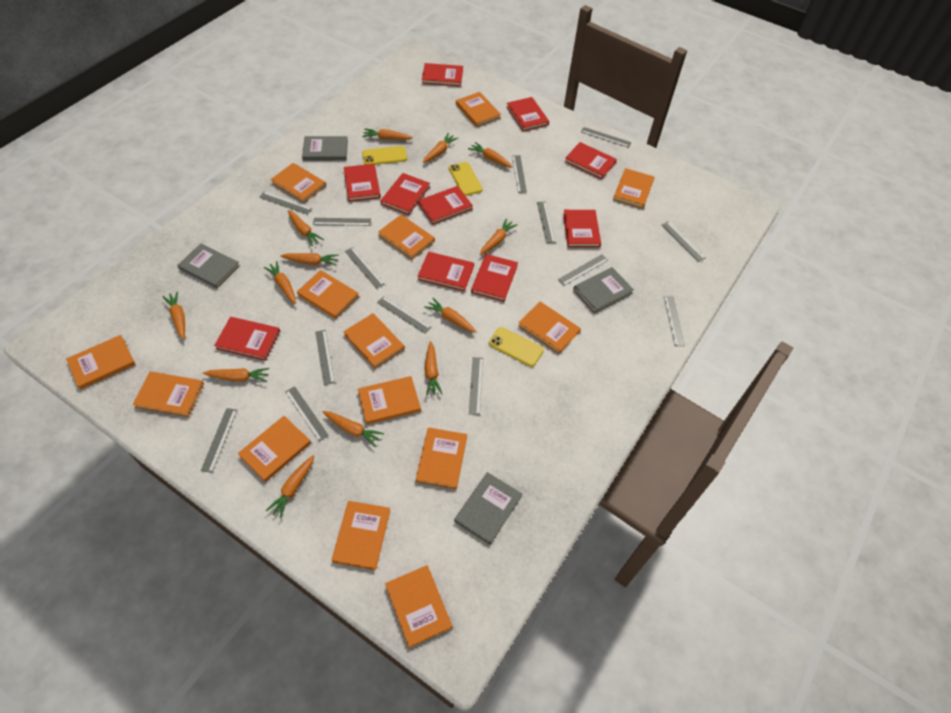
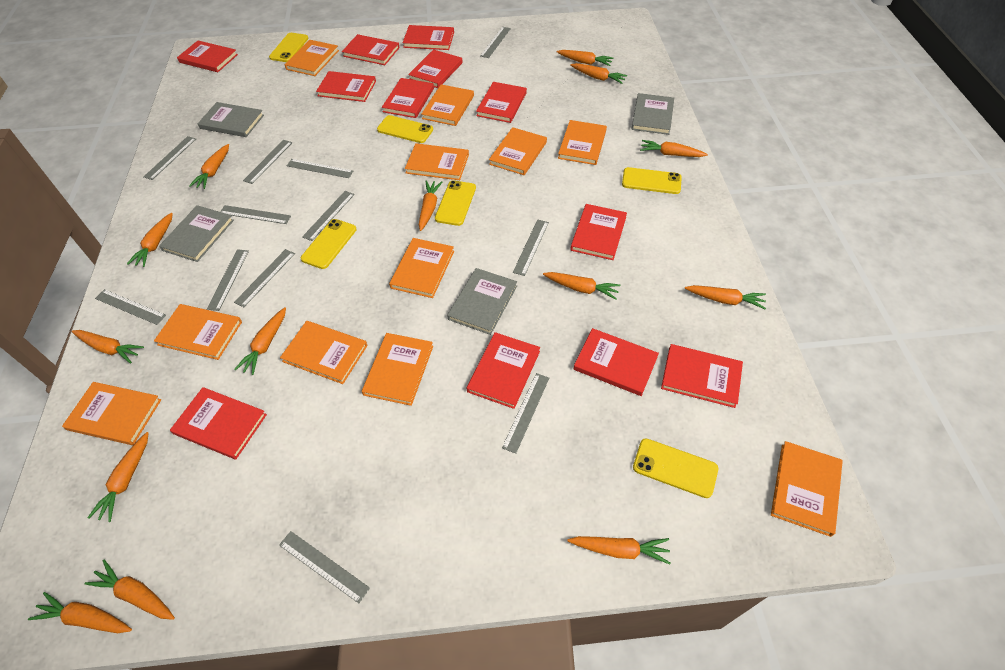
grey ruler: [201,408,237,473] [259,192,312,215] [285,386,329,441] [313,218,371,226] [315,330,335,385] [345,247,385,289] [377,296,431,334] [469,357,483,415] [512,155,527,193] [537,202,555,243] [558,254,608,286] [581,127,631,148] [662,221,705,262] [664,296,685,346] = 14 -> [95,289,166,325] [144,136,196,180] [207,249,249,311] [220,205,291,224] [234,249,295,307] [243,140,292,184] [279,531,370,603] [287,159,353,178] [302,191,355,241] [480,27,511,58] [502,373,549,454] [513,219,549,276] = 12
orange book: [66,335,135,390] [133,371,204,417] [238,416,311,482] [271,163,326,203] [297,270,359,319] [332,501,390,570] [343,313,405,369] [358,376,421,424] [378,215,435,260] [385,565,452,648] [416,427,467,489] [456,92,501,127] [518,302,581,354] [613,168,655,209] = 14 -> [62,382,161,445] [154,304,242,360] [280,321,368,384] [285,40,339,76] [362,333,433,406] [389,238,454,298] [405,143,469,180] [421,84,474,126] [489,127,547,175] [558,120,607,165] [771,441,843,537] = 11
orange carrot: [162,291,185,340] [203,368,270,382] [263,261,296,304] [265,455,314,519] [280,253,339,266] [288,210,324,246] [323,411,384,447] [362,129,413,140] [423,133,458,163] [424,298,477,333] [425,341,442,396] [468,142,513,168] [480,219,518,255] = 13 -> [28,592,132,633] [72,330,144,363] [85,560,175,620] [88,432,148,522] [127,213,173,267] [189,144,229,189] [234,307,286,375] [419,180,442,231] [543,272,620,300] [557,50,613,66] [567,536,670,564] [570,63,627,84] [640,140,708,157] [685,285,766,309] = 14
red book: [214,317,280,361] [344,164,381,202] [380,173,430,215] [418,186,473,224] [418,252,474,291] [422,63,463,86] [471,254,518,302] [506,97,549,131] [563,210,601,247] [565,142,617,179] = 10 -> [170,387,267,460] [177,41,238,72] [316,71,376,102] [342,34,400,65] [382,78,434,118] [403,25,454,50] [408,50,463,88] [467,332,540,409] [476,82,527,123] [570,204,627,260] [574,328,659,396] [661,344,743,408] = 12
yellow phone: [362,146,407,165] [449,162,483,196] [489,327,544,367] = 3 -> [269,33,308,62] [301,219,356,269] [377,115,433,143] [435,180,476,226] [622,167,682,194] [633,439,718,498] = 6

